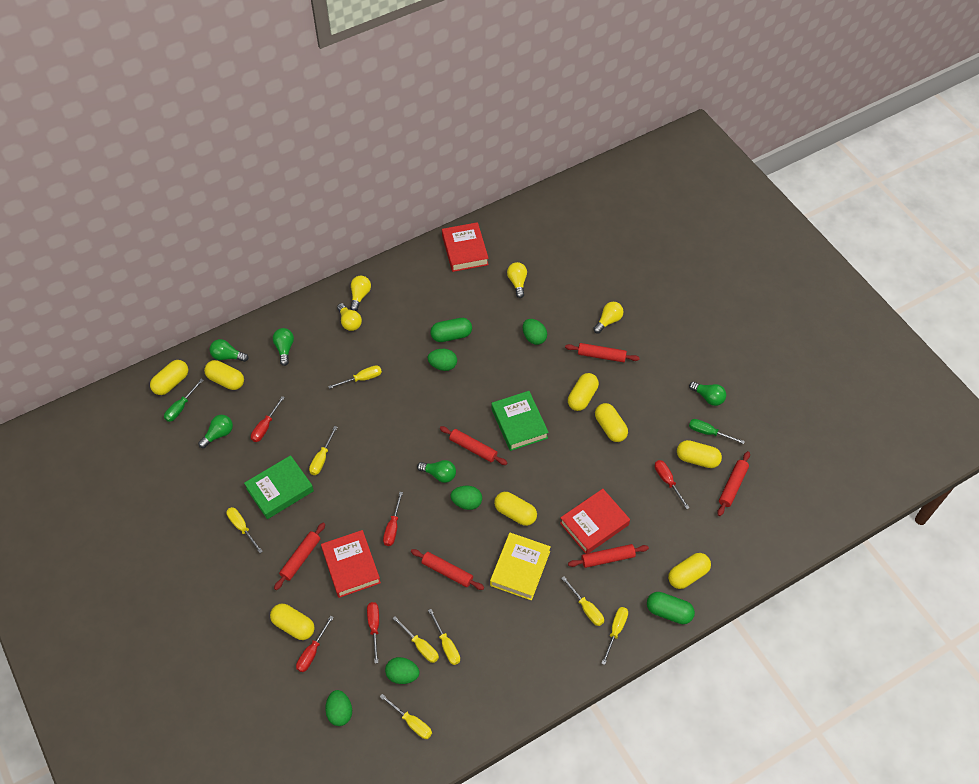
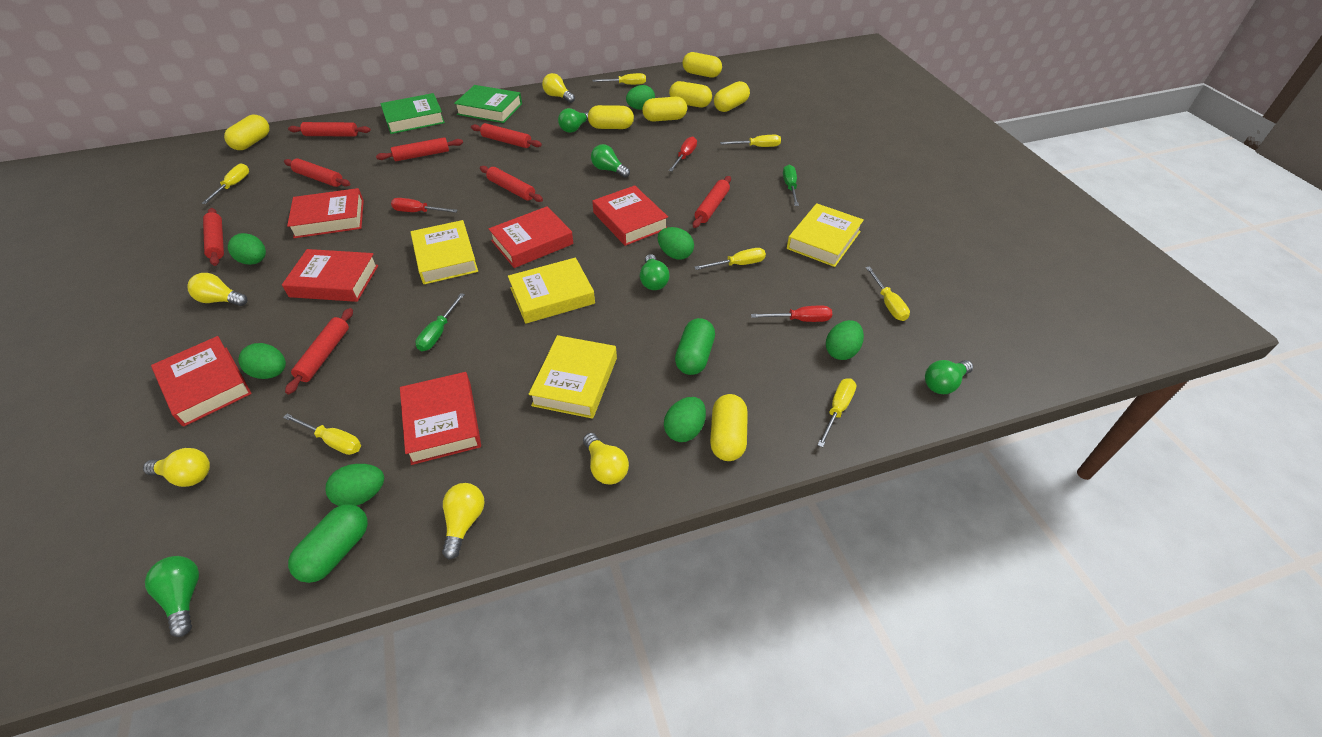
green egg: [325,690,352,726] [385,657,420,684] [428,349,457,371] [450,486,482,510] [523,319,547,345] = 5 -> [228,233,266,265] [238,343,286,379] [326,464,384,506] [626,85,655,110] [658,227,694,260] [664,397,706,442] [826,320,864,360] = 7
red book: [321,530,381,598] [442,222,489,272] [560,489,630,554] = 3 -> [151,336,252,427] [282,249,378,302] [287,188,364,238] [400,372,481,465] [489,206,574,268] [592,185,668,246] = 6
red rolling pin: [274,523,325,590] [411,549,484,590] [440,426,507,465] [565,343,640,362] [568,544,649,568] [717,451,750,516] = 6 -> [203,208,224,266] [284,158,351,187] [285,308,353,394] [288,122,371,137] [376,137,463,161] [471,123,542,148] [480,166,543,202] [693,176,731,228] = 8
red screwdriver: [251,396,285,442] [296,615,334,672] [367,602,379,663] [383,492,403,546] [655,460,690,509] = 5 -> [391,198,458,213] [669,136,697,172] [751,306,832,322] = 3
yellow book: [490,533,551,601] = 1 -> [411,220,478,284] [508,258,595,324] [529,335,617,419] [787,203,864,267] = 4
yellow capsule: [150,360,188,395] [204,360,244,390] [270,604,315,640] [494,492,537,526] [568,373,599,411] [595,403,628,442] [668,553,711,589] [677,440,722,468] = 8 -> [224,115,270,150] [588,105,634,129] [642,97,687,122] [669,81,712,107] [682,52,722,78] [710,394,748,461] [714,81,750,112] = 7
yellow light bulb: [337,303,362,331] [350,276,371,311] [507,262,527,298] [593,302,624,334] = 4 -> [143,448,210,487] [187,273,248,306] [442,483,485,559] [542,73,575,103] [583,433,629,484] = 5
yellow screwdriver: [226,507,263,553] [309,426,337,475] [328,365,382,389] [380,694,432,739] [392,616,439,663] [428,609,460,665] [561,576,604,626] [601,607,628,665] = 8 -> [202,164,249,204] [283,414,361,455] [592,73,646,85] [694,248,766,270] [720,135,781,147] [818,378,857,448] [866,266,910,321] = 7

